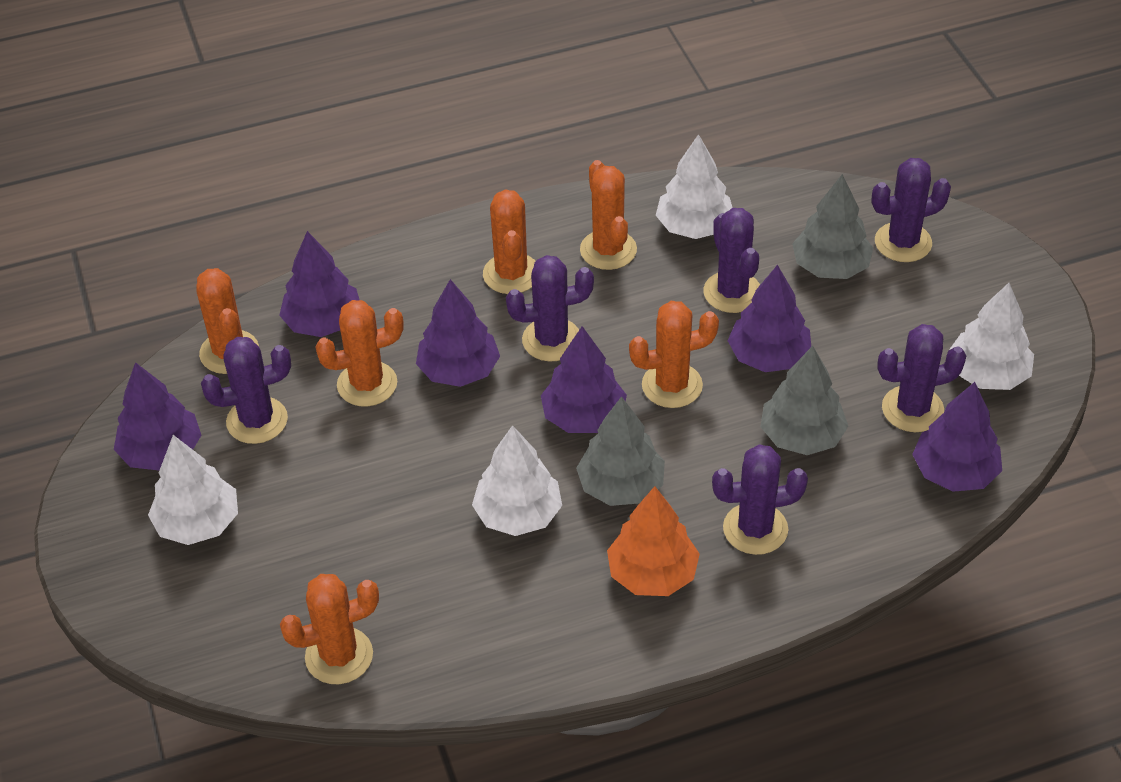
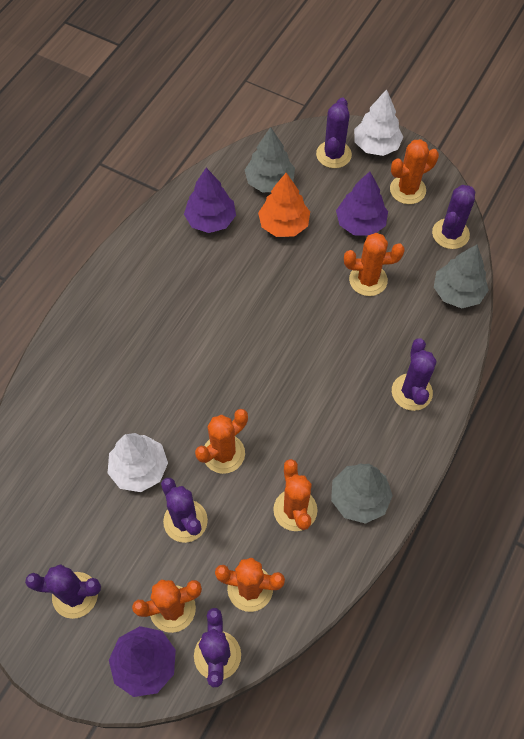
purple tree: [114,362,201,470] [279,231,360,337] [416,279,500,387] [541,326,627,433] [728,265,811,372] [912,382,1002,492] = 6 -> [109,626,176,697] [184,168,236,233] [336,171,388,236] = 3
white tree: [148,435,238,545] [472,425,562,536] [656,134,733,239] [949,283,1034,390] = 4 -> [108,433,168,492] [354,89,403,156] = 2

